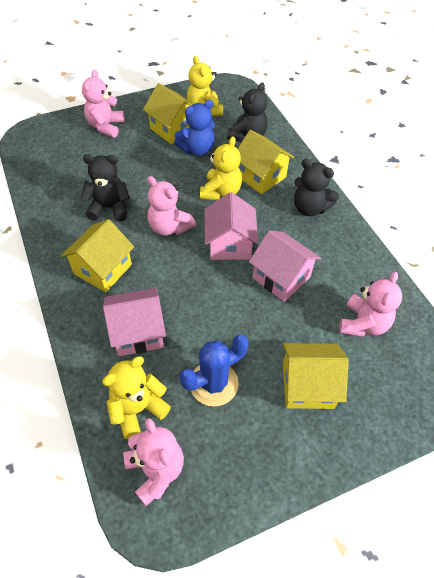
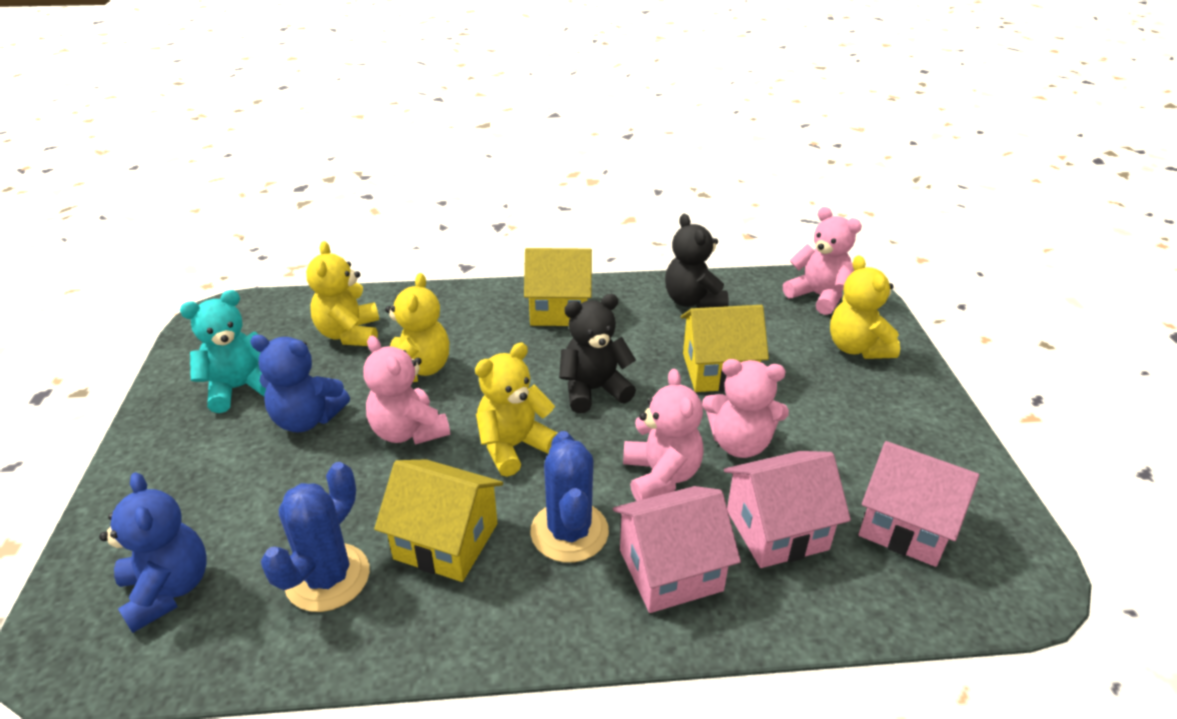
black teddy bear: [81,154,130,221] [227,82,268,142] [294,159,339,216] = 3 -> [559,294,636,413] [665,214,729,308] = 2
blue cactus: [180,335,249,407] = 1 -> [261,462,370,612] [530,431,609,563] = 2
blue teddy bear: [174,100,215,156] = 1 -> [99,472,207,633] [250,335,350,432] = 2
turquoise teddy bear: none = 0 -> [180,290,266,413] = 1
yellow house: [61,219,134,292] [143,83,193,144] [238,130,294,194] [283,343,349,409] = 4 -> [374,459,503,582] [524,248,592,326] [681,305,769,392] = 3
yellow teddy bear: [102,357,171,439] [187,56,223,116] [200,136,242,200] = 3 -> [306,241,379,346] [385,273,449,382] [475,343,558,477] [830,255,900,359] = 4

